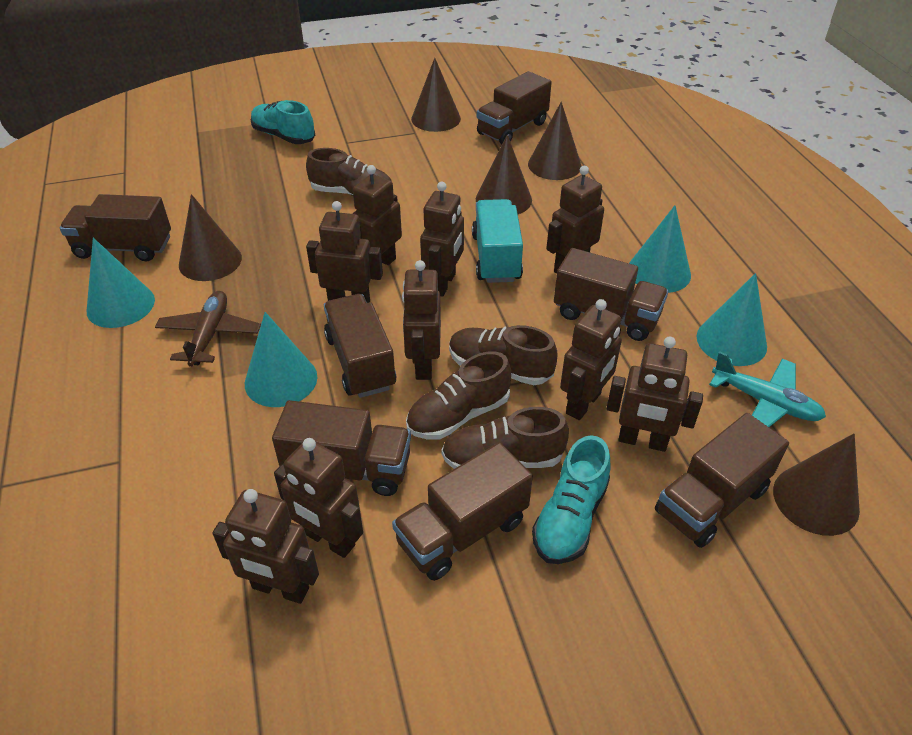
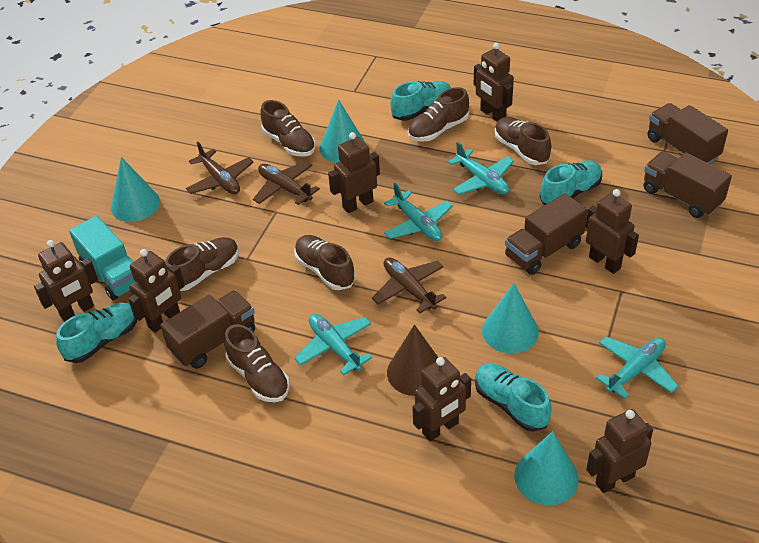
brown cone: [179,194,242,281] [411,58,461,132] [476,135,532,214] [528,102,582,180] [773,434,860,536] = 5 -> [387,325,438,396] = 1
brown plane: [155,291,261,367] = 1 -> [186,142,254,194] [253,161,320,205] [372,257,446,313] = 3
brown robot: [212,489,319,604] [274,438,363,558] [306,201,383,303] [352,165,402,265] [402,260,441,380] [420,182,464,297] [546,166,604,274] [560,299,622,420] [606,337,703,452] = 9 -> [34,240,98,322] [128,249,185,333] [328,132,380,213] [413,357,471,441] [474,43,514,122] [585,189,639,274] [586,409,653,493] = 7
brown shoe: [306,148,391,196] [406,351,511,440] [441,407,569,469] [449,325,558,385] = 4 -> [165,237,239,291] [224,324,290,402] [260,100,316,156] [294,235,355,290] [408,87,469,142] [494,117,551,165] = 6
brown truck: [60,194,171,261] [272,400,411,496] [324,294,396,398] [392,442,533,581] [477,71,552,144] [554,248,668,341] [655,413,789,548] = 7 -> [160,290,255,369] [505,193,588,275] [644,151,732,218] [648,103,728,164] = 4
turquoise plane: [709,351,826,427] = 1 -> [294,314,372,375] [384,183,453,241] [448,142,514,195] [596,336,679,399] = 4
turquoise shoe: [251,100,315,144] [532,435,611,564] = 2 -> [56,303,137,363] [391,81,451,121] [475,364,552,432] [540,160,602,205] = 4

